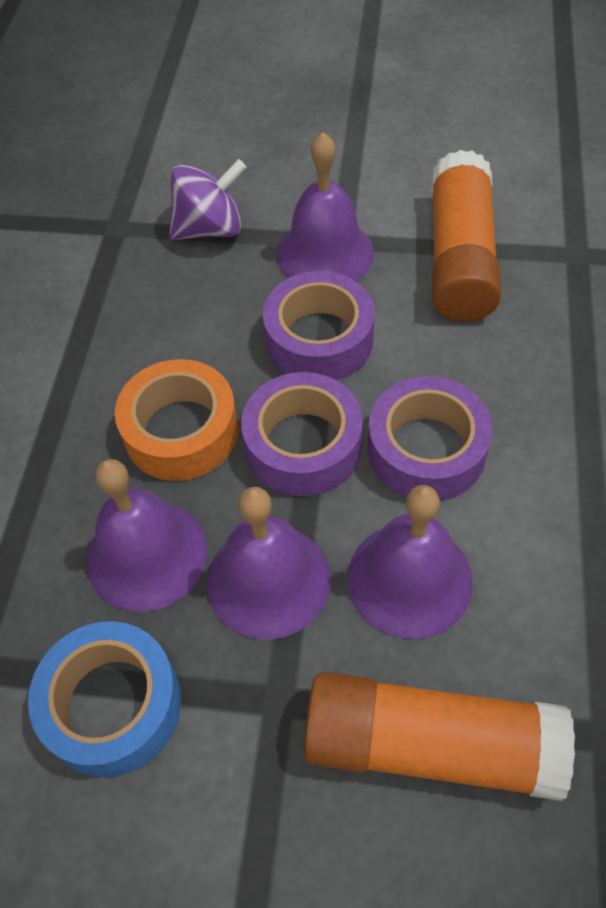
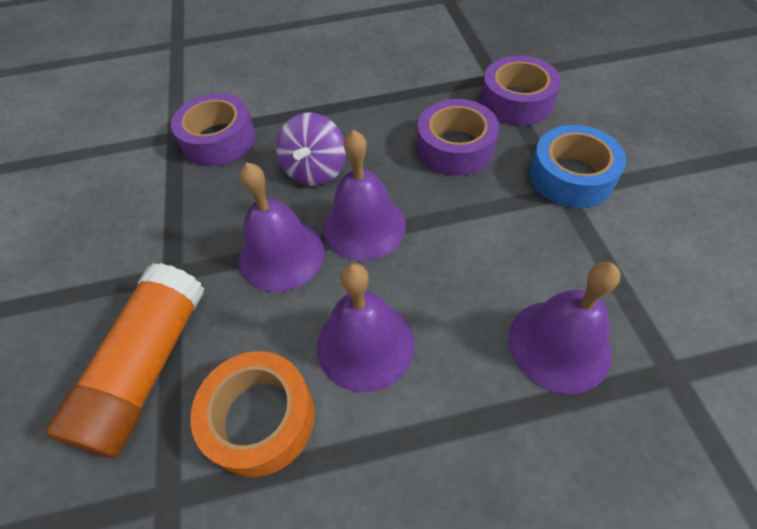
orange glue stick: [304,672,575,801] [431,150,502,322] = 2 -> [45,263,204,458] = 1

